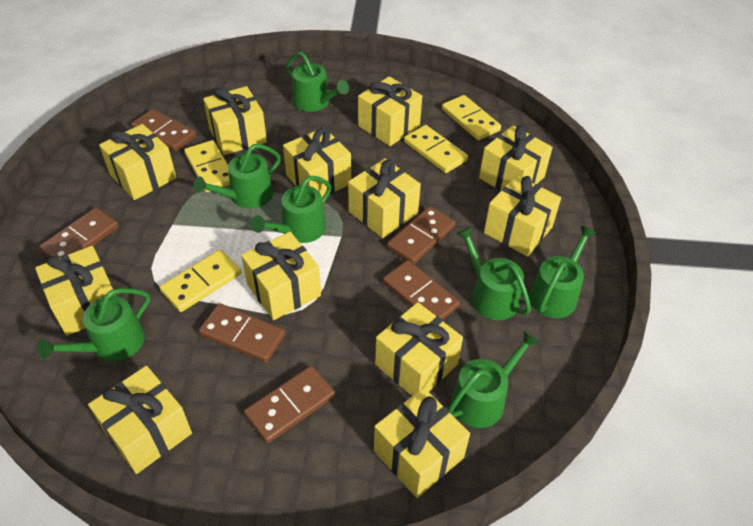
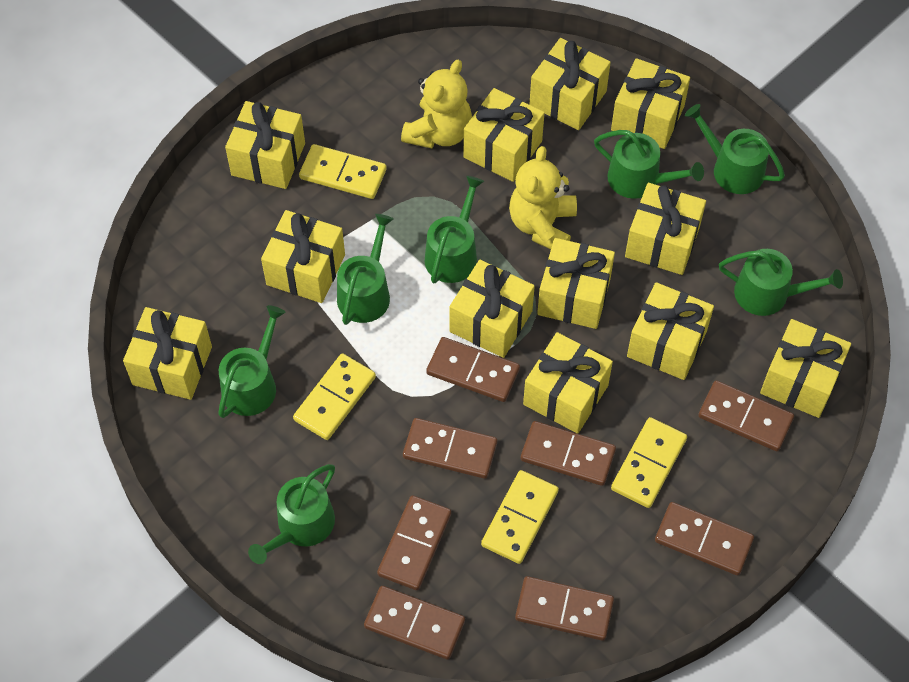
brown domino: [39,208,119,258] [131,109,196,152] [199,303,285,363] [244,366,335,443] [383,260,460,320] [387,206,455,264] = 6 -> [364,586,465,660] [377,495,451,590] [403,418,497,479] [426,337,520,402] [515,576,614,641] [521,421,616,486] [655,502,754,576] [698,380,794,451] = 8
yellow teddy bear: none = 0 -> [401,60,472,149] [509,146,577,249] = 2

